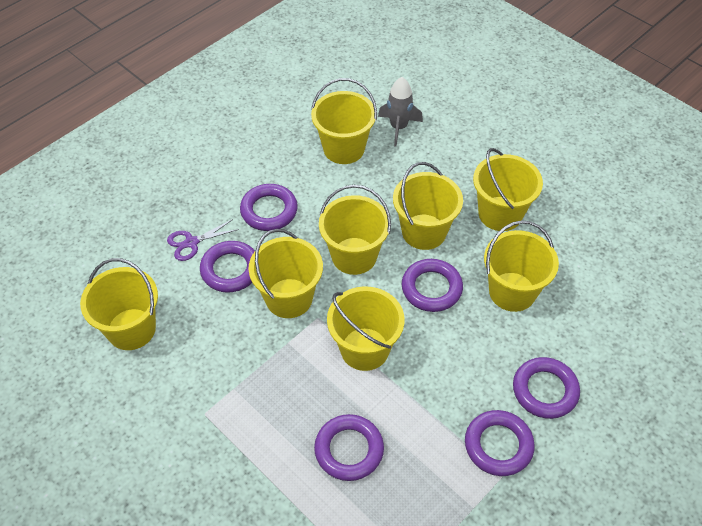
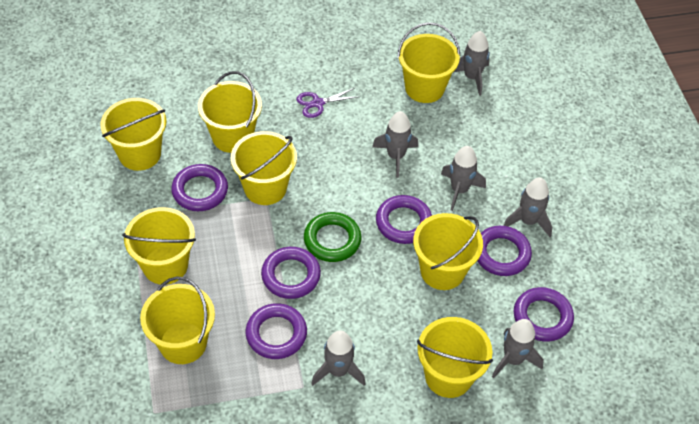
green ring: none = 0 -> [304,212,361,262] = 1
grey rocket: [378,77,423,147] = 1 -> [311,330,366,386] [372,111,418,178] [441,146,486,211] [454,31,490,96] [492,319,544,378] [503,177,552,237] = 6

